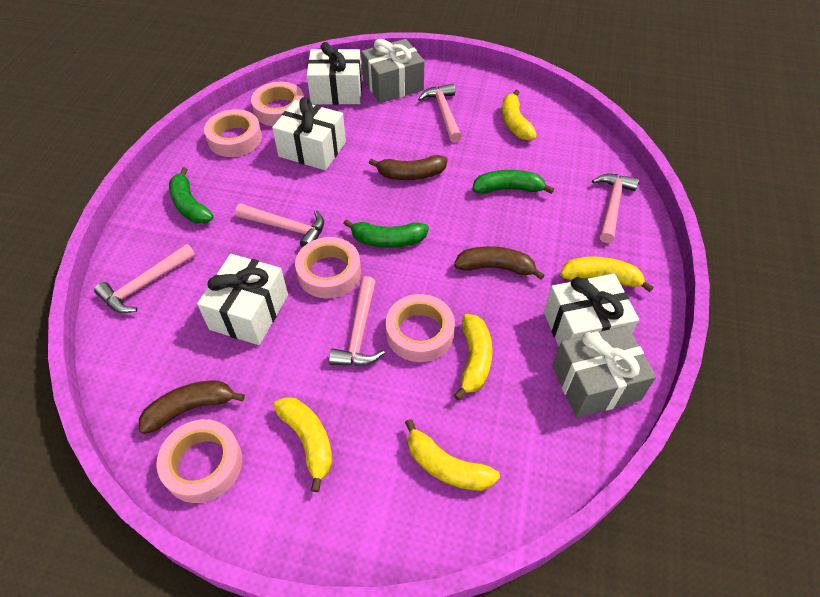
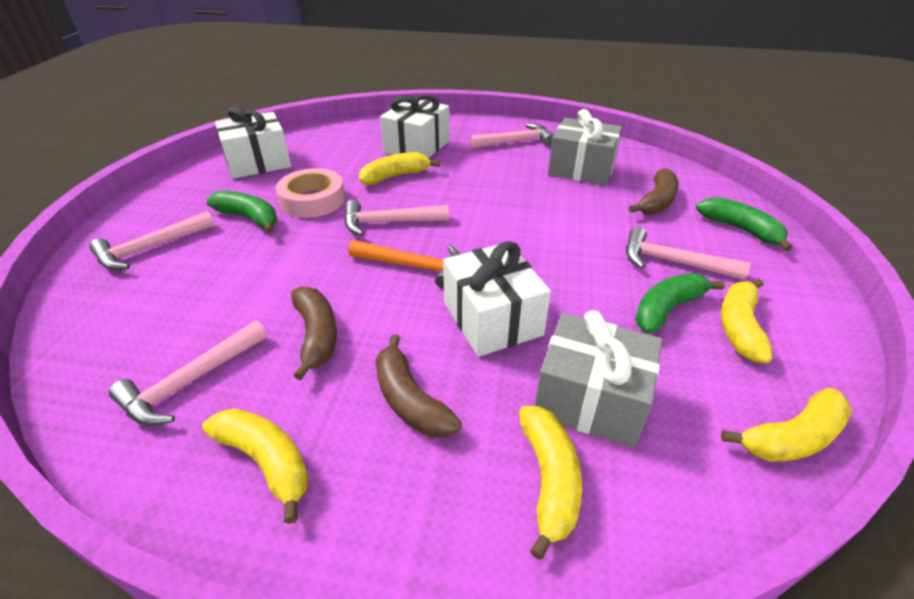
orange hammer: none = 0 -> [348,240,460,289] = 1
pink tape: [156,419,242,503] [204,109,262,157] [251,82,304,126] [295,237,361,298] [386,294,455,362] = 5 -> [276,168,345,218] = 1
white gift: [197,254,288,345] [272,97,346,170] [307,42,362,105] [544,274,639,346] = 4 -> [215,106,291,179] [380,94,450,158] [443,241,551,357] = 3

